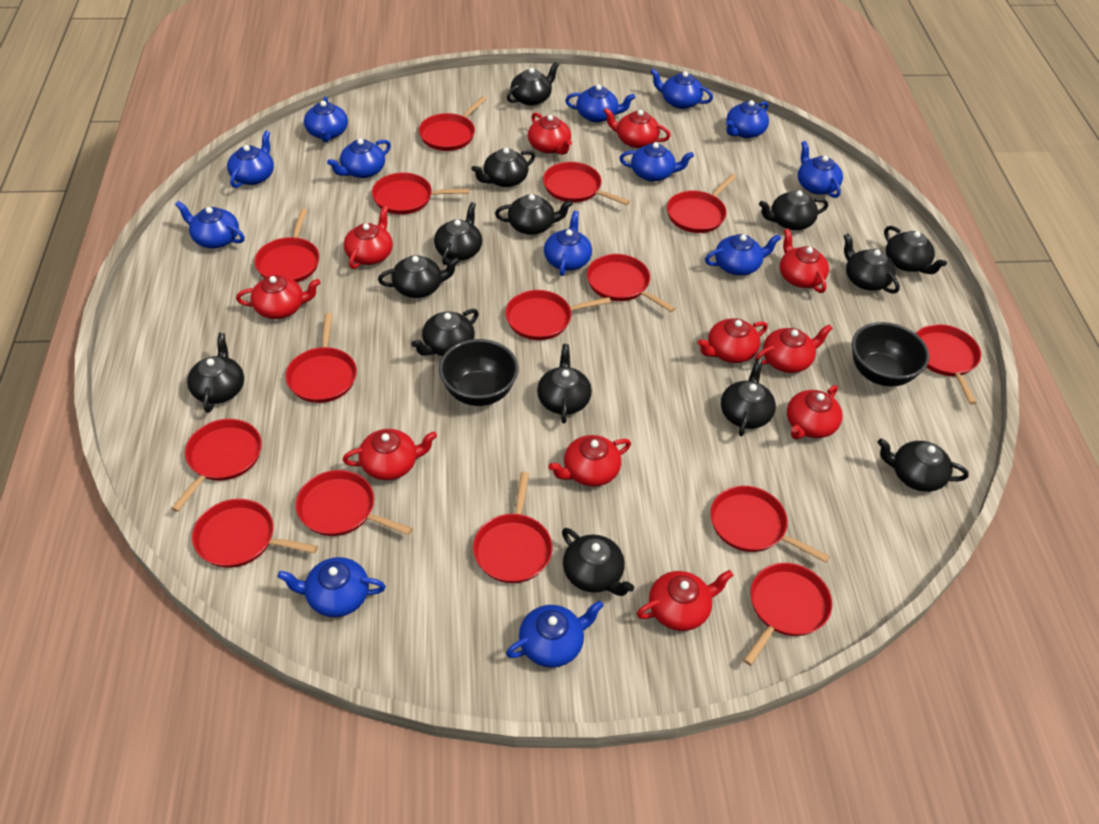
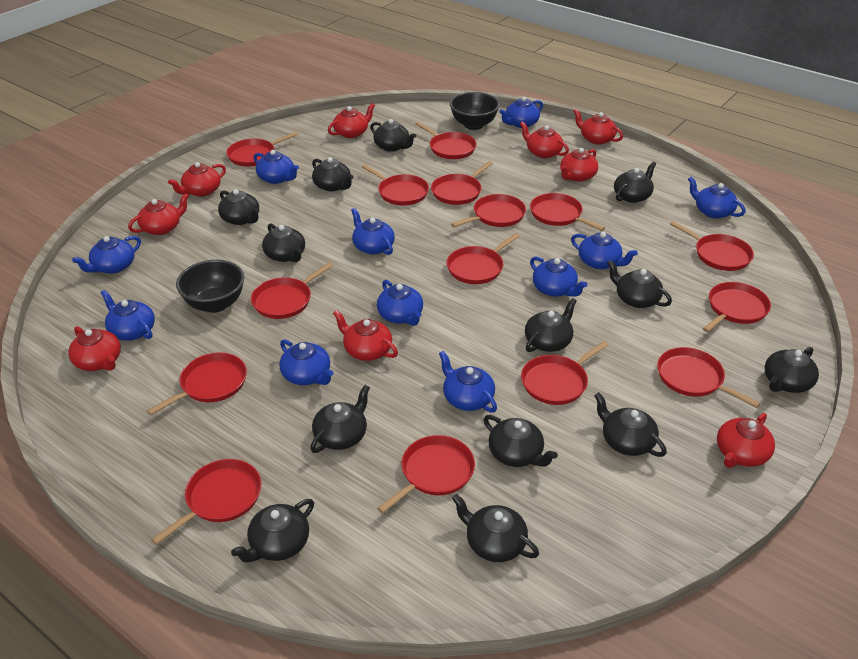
black teapot: [187,333,244,413] [378,255,460,298] [411,309,479,356] [434,202,482,265] [471,148,535,187] [495,194,573,235] [507,62,559,106] [537,344,592,424] [562,528,634,596] [721,359,776,436] [759,191,828,230] [844,234,900,294] [877,438,969,492] [884,226,947,274] = 14 -> [218,189,259,225] [231,499,314,562] [262,223,305,262] [310,385,370,453] [312,157,354,192] [370,119,416,152] [452,494,539,562] [484,415,558,467] [525,298,577,352] [594,392,667,457] [607,260,672,308] [614,162,656,203] [765,347,819,393] = 13
blue teapot: [175,201,245,248] [227,131,274,188] [277,557,386,617] [304,97,348,142] [327,139,391,178] [506,600,604,668] [544,211,592,276] [565,85,635,123] [619,142,694,182] [650,69,713,109] [705,234,781,276] [726,100,769,138] [798,141,843,198] = 13 -> [72,236,141,274] [101,290,155,341] [254,150,299,184] [279,339,333,385] [351,208,395,255] [377,280,423,326] [439,351,497,413] [499,97,543,128] [530,257,587,297] [571,232,638,269] [688,177,746,219] = 11
red teapot: [236,275,321,319] [343,429,437,480] [344,206,393,269] [528,112,572,155] [548,435,631,486] [604,108,671,148] [637,570,734,631] [697,318,768,363] [755,324,833,373] [780,229,829,293] [787,385,843,439] = 11 -> [68,326,121,371] [128,193,189,235] [168,162,226,197] [328,103,375,138] [333,310,398,361] [520,121,569,158] [560,148,598,182] [573,109,623,145] [717,413,775,468] = 9

